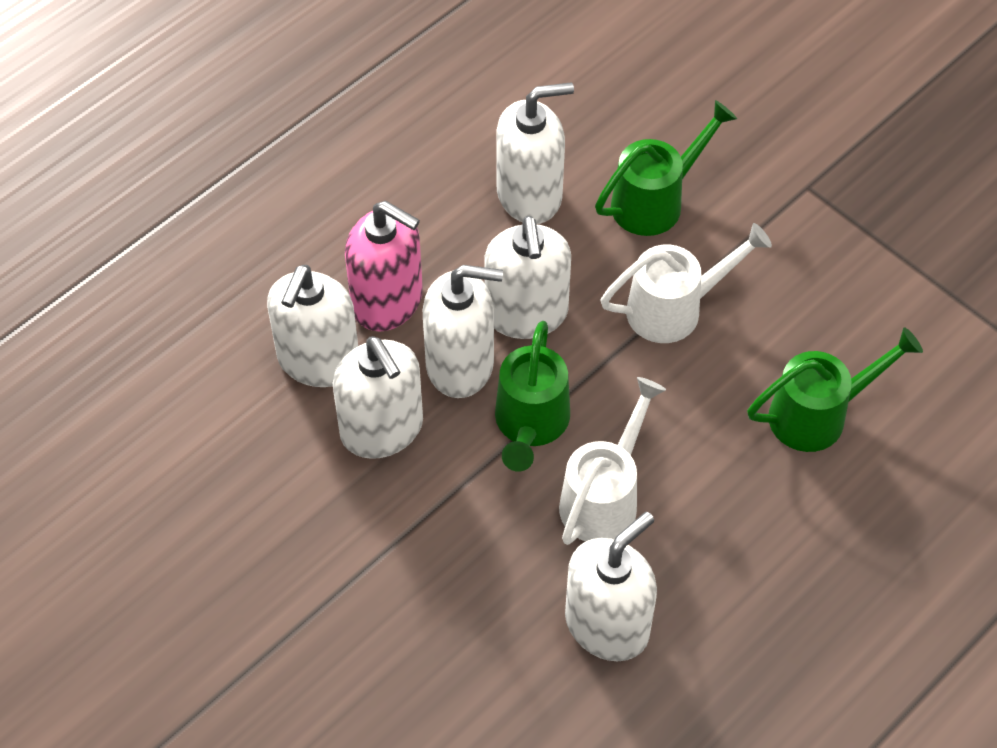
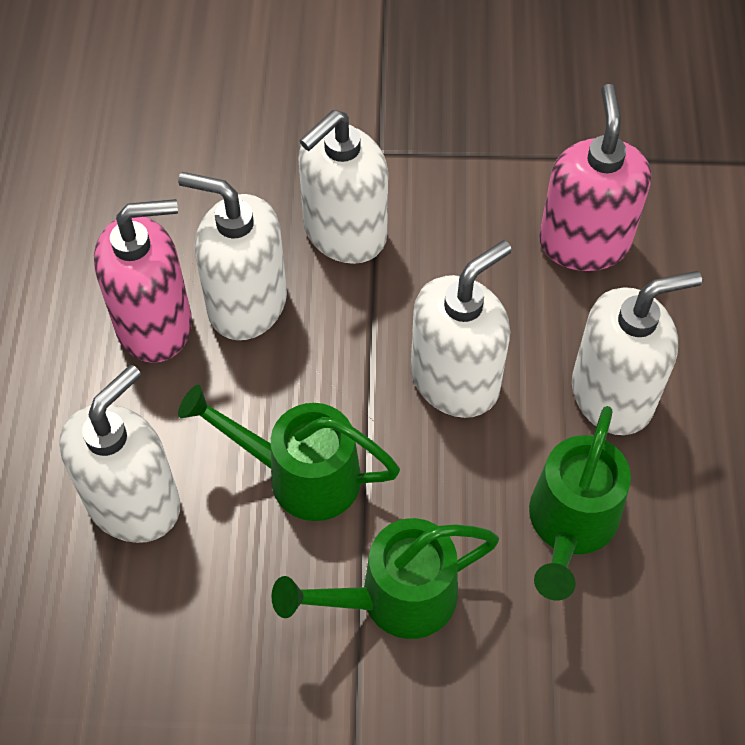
pink soap dispenser: [345,201,423,331] = 1 -> [94,199,192,363] [539,84,651,271] = 2
white soap dispenser: [267,265,358,387] [333,336,423,459] [423,265,503,398] [484,216,571,339] [496,82,574,224] [565,512,657,661] = 6 -> [59,365,180,543] [178,172,287,340] [298,110,388,264] [411,240,512,418] [572,271,702,435] = 5
white watering can: [559,377,666,545] [600,223,772,343] = 2 -> none = 0

